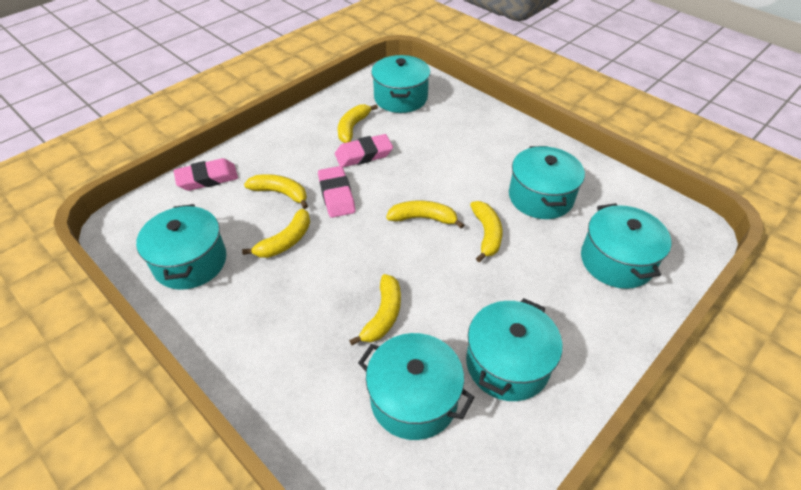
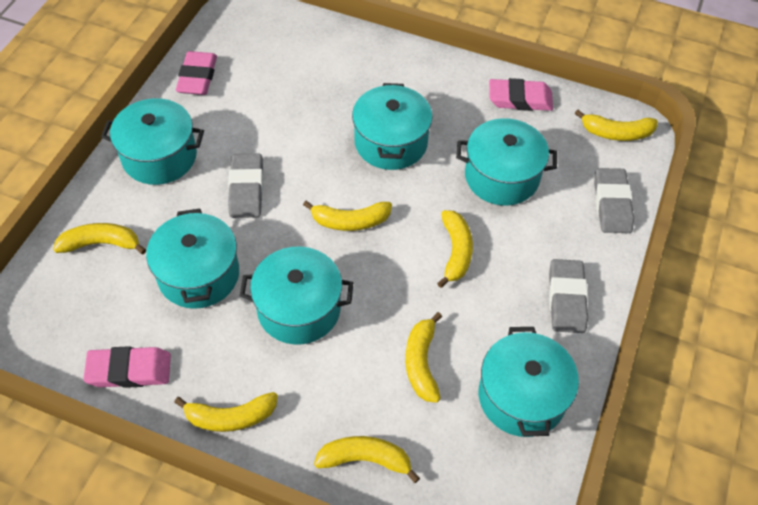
grey eraser: none = 0 -> [228,154,263,218] [549,259,588,333] [594,168,634,233] = 3
yellow banana: [242,209,310,258] [244,174,308,209] [338,104,378,143] [349,274,401,345] [386,201,464,229] [470,201,503,262] = 6 -> [53,223,146,254] [174,392,278,432] [303,201,392,231] [314,436,420,483] [405,312,442,403] [437,210,473,288] [575,110,658,141] = 7

